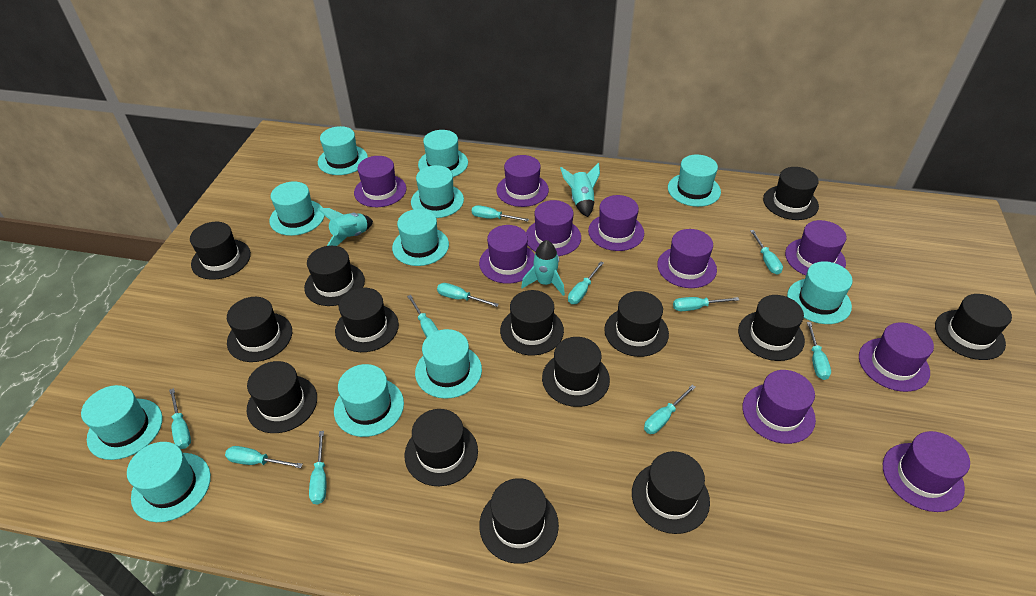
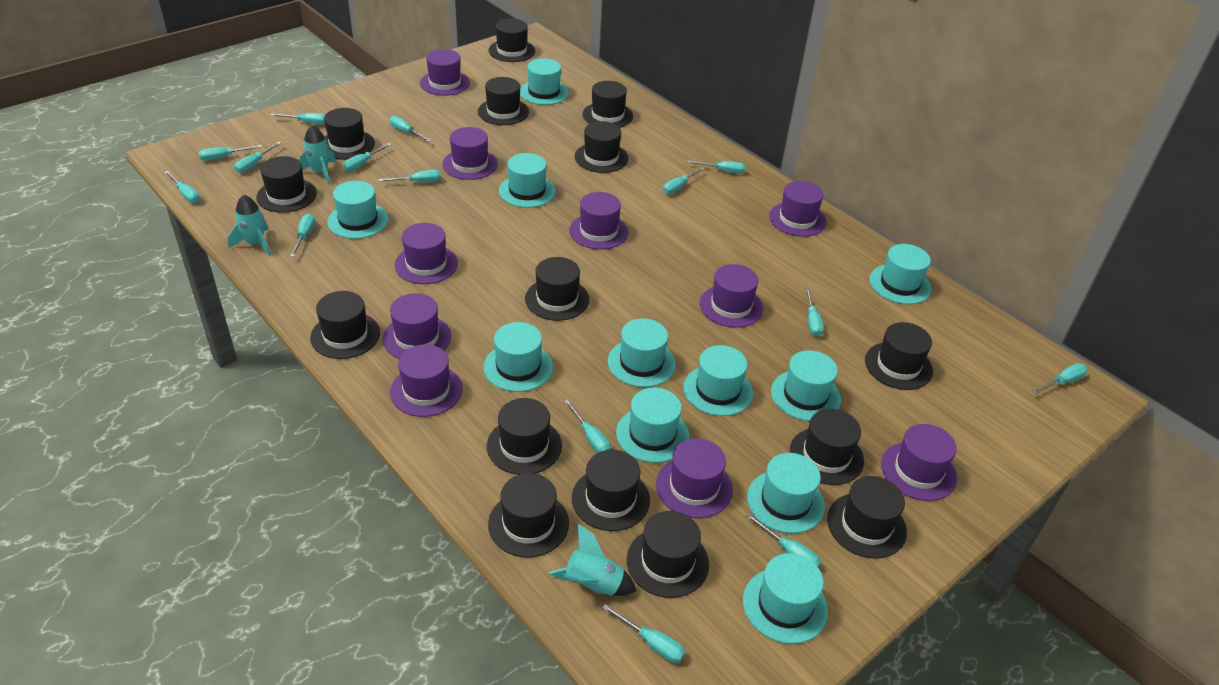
black hat: [190,222,251,280] [227,297,292,362] [247,361,317,433] [304,246,365,306] [335,288,399,352] [405,409,478,486] [479,478,559,564] [500,290,564,355] [542,337,610,407] [604,291,669,357] [632,451,710,534] [738,295,805,361] [763,167,819,220] [935,294,1012,360] = 14 -> [256,156,317,213] [310,291,380,359] [324,108,375,160] [478,77,529,125] [487,398,562,475] [488,473,569,558] [489,19,535,62] [525,257,589,321] [572,450,650,531] [575,121,628,173] [583,81,633,128] [627,511,709,598] [790,409,864,485] [827,476,907,559] [865,322,933,390] = 15
turquoise screwdriver: [169,388,191,449] [225,446,303,468] [309,431,326,504] [407,295,438,337] [437,283,499,307] [472,205,529,222] [568,261,604,304] [644,385,696,434] [673,297,739,311] [750,230,783,275] [807,322,831,380] = 11 -> [164,171,200,203] [199,145,262,161] [234,142,281,173] [271,113,325,125] [290,214,315,257] [343,143,392,171] [379,170,441,182] [389,116,431,142] [564,399,611,453] [602,604,685,663] [663,167,705,194] [687,160,745,174] [746,514,821,567] [805,288,824,336] [1033,363,1087,394] = 15

